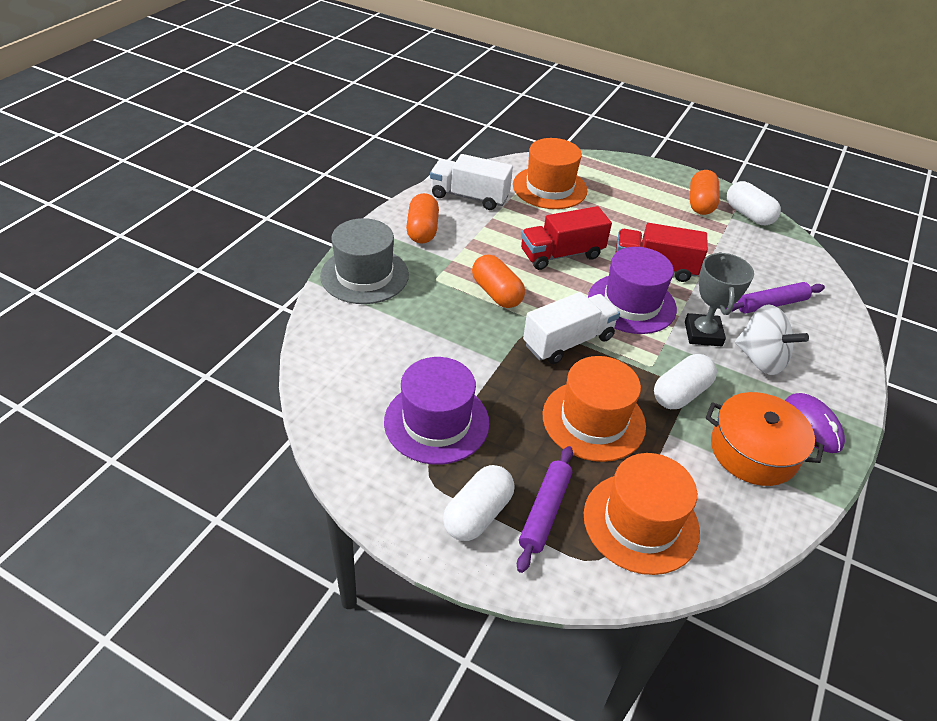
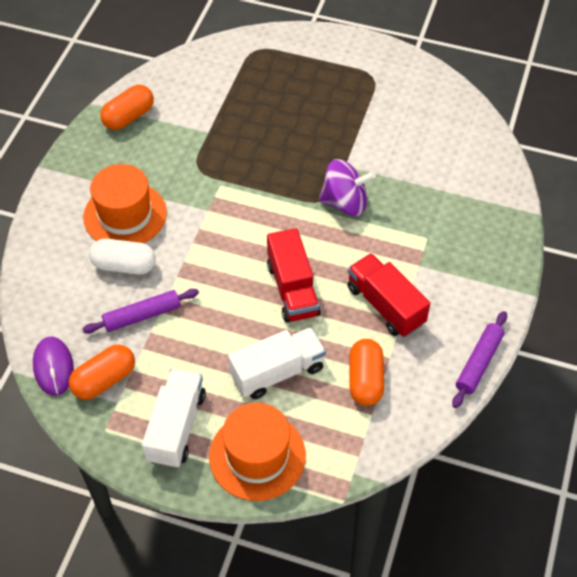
grey hat: [320,218,409,304] = 1 -> none = 0
grey trophy: [685,252,754,347] = 1 -> none = 0
orange hat: [513,138,588,209] [543,356,646,462] [584,453,700,575] = 3 -> [83,164,167,243] [209,403,306,501] = 2
orange pot: [706,392,824,486] = 1 -> none = 0
purple hat: [384,357,490,464] [588,247,677,334] = 2 -> none = 0
purple spinning top: none = 0 -> [319,159,376,216] = 1
white capsule: [443,465,514,541] [654,354,717,409] [727,181,781,225] = 3 -> [89,239,156,275] = 1
white spinning top: [735,304,809,375] = 1 -> none = 0

